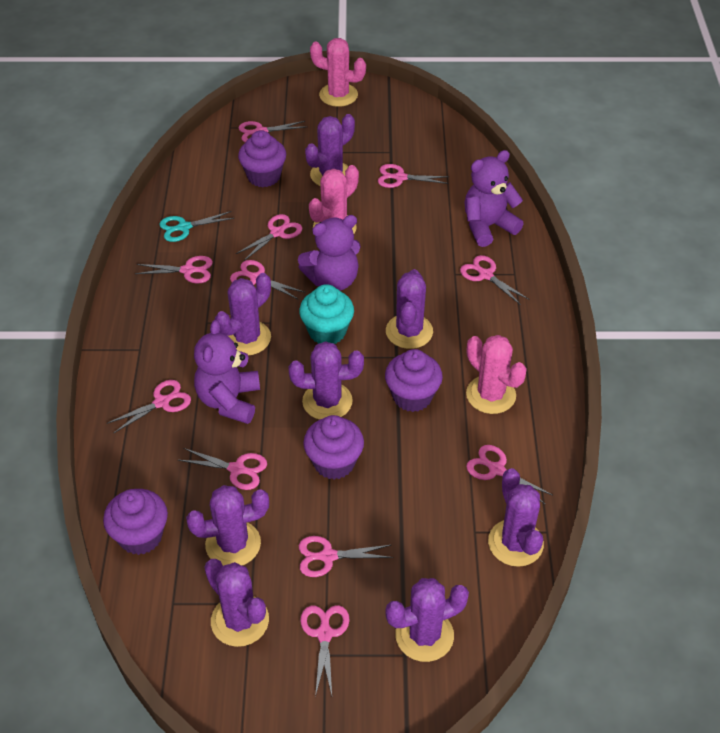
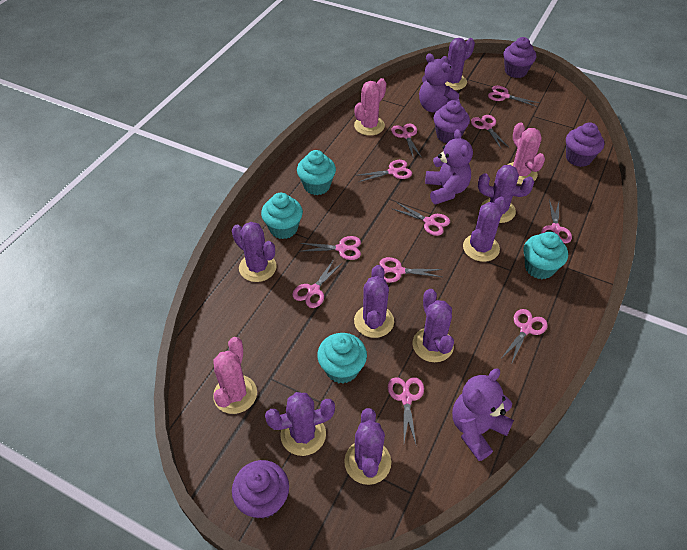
turquoise cupcake: [299,284,354,344] = 1 -> [261,193,303,239] [297,150,336,195] [317,333,367,384] [524,232,568,279] = 4
turquoise scissors: [159,211,235,242] = 1 -> none = 0

